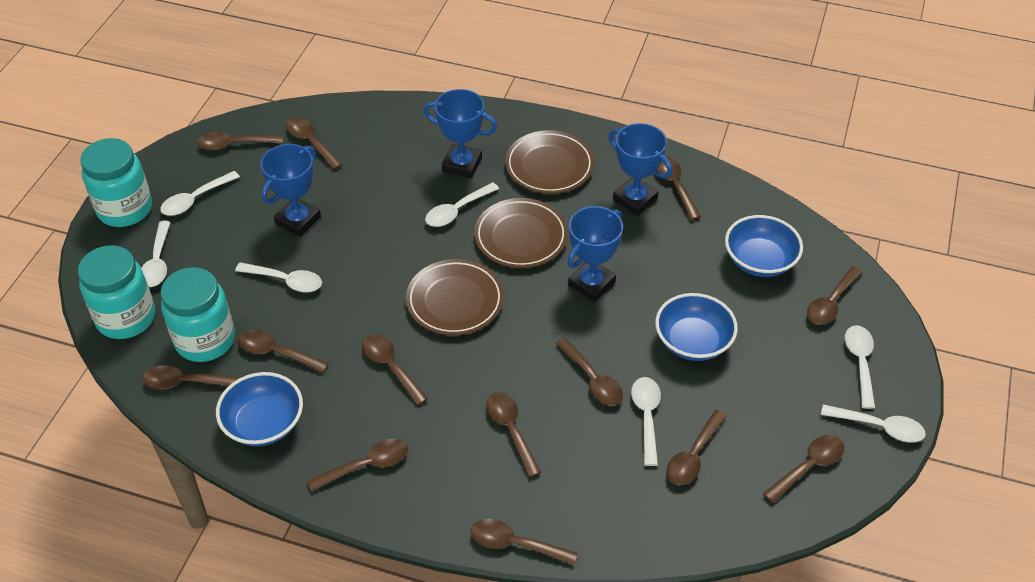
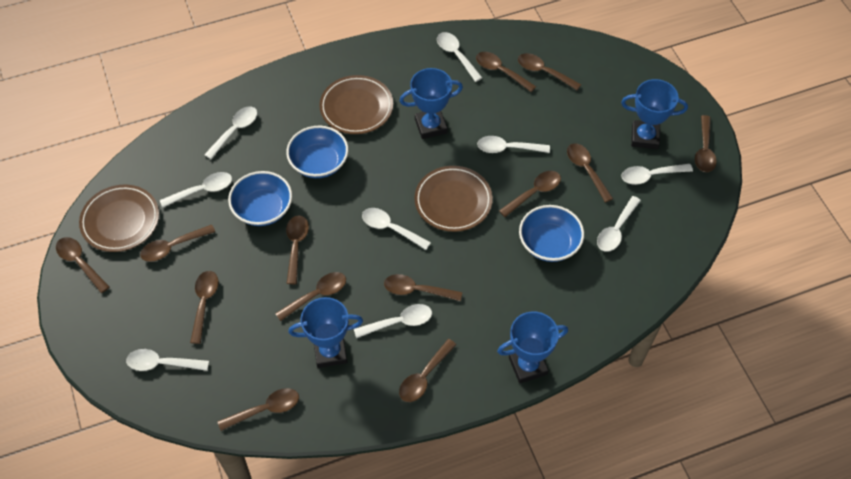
turquoise jar: [78,245,155,339] [80,138,152,227] [160,267,235,362] = 3 -> none = 0
white spoon: [141,221,171,287] [160,171,240,216] [235,262,322,292] [425,182,499,227] [631,377,661,466] [821,404,926,442] [845,325,875,409] = 7 -> [126,349,209,371] [160,172,232,208] [204,106,257,159] [354,304,432,338] [362,208,431,250] [437,32,482,82] [477,136,550,153] [597,196,641,252] [621,164,693,185] = 9

